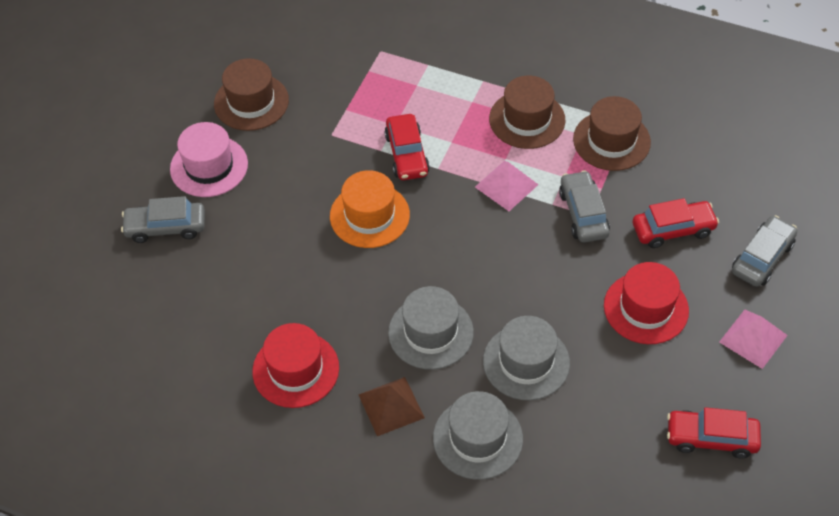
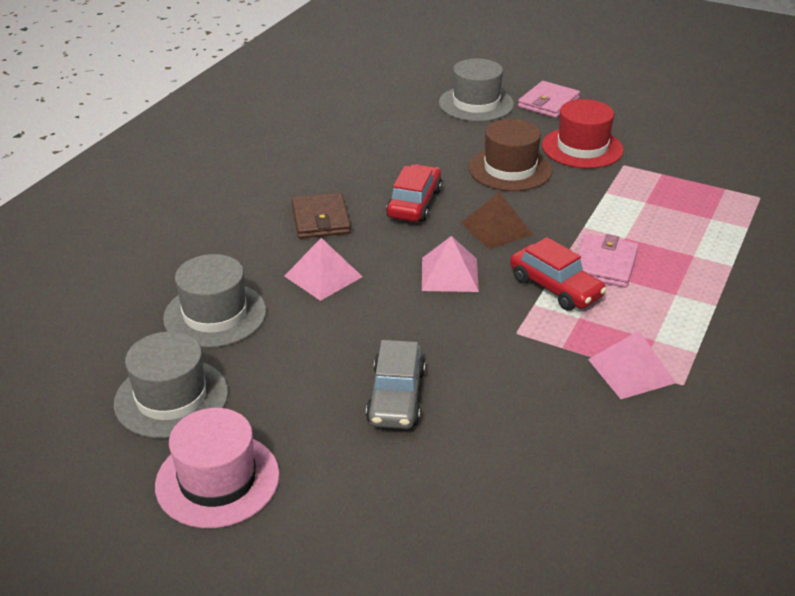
brown hat: [214,58,289,131] [489,76,566,149] [573,96,651,171] = 3 -> [468,119,552,191] = 1
brown wallet: none = 0 -> [292,193,351,239] = 1
grey car: [121,196,205,243] [559,170,610,242] [732,215,797,287] = 3 -> [366,340,425,429] = 1
orange hat: [330,170,410,248] = 1 -> none = 0
pink pyramid: [475,161,539,211] [719,310,788,369] = 2 -> [284,238,363,301] [422,236,479,292] [588,331,676,399] = 3
pink wallet: none = 0 -> [518,81,580,118] [578,233,639,288] = 2
red car: [384,114,430,180] [633,198,719,248] [667,407,761,458] = 3 -> [386,164,442,222] [510,237,607,311] = 2
red hat: [252,323,339,408] [604,262,689,344] = 2 -> [542,99,624,169] = 1

